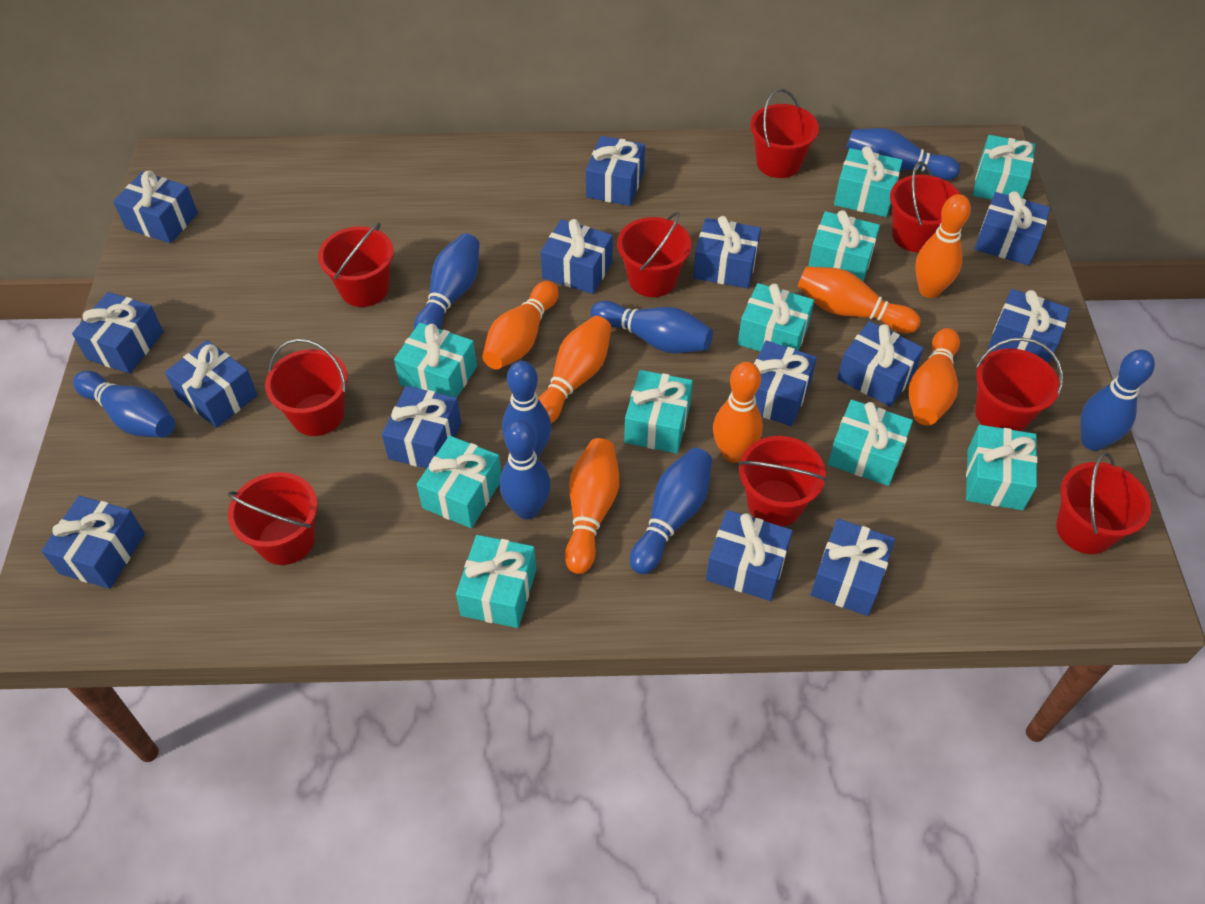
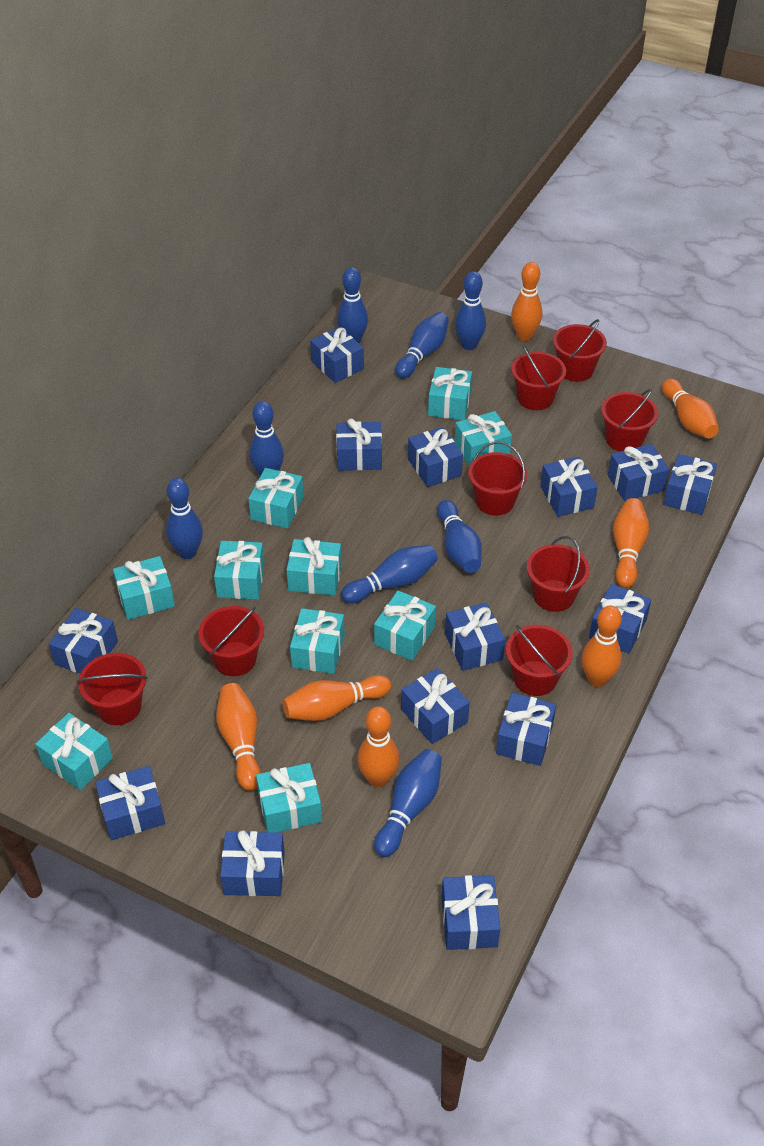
red bucket: [228,472,318,565] [265,339,348,436] [318,222,394,307] [617,212,691,297] [738,436,827,527] [750,89,819,178] [890,162,960,253] [975,338,1063,431] [1056,452,1152,554] = 9 -> [77,653,148,725] [198,606,264,676] [468,442,527,516] [506,625,573,696] [511,345,566,410] [527,536,590,612] [553,319,607,382] [601,389,658,452] = 8

